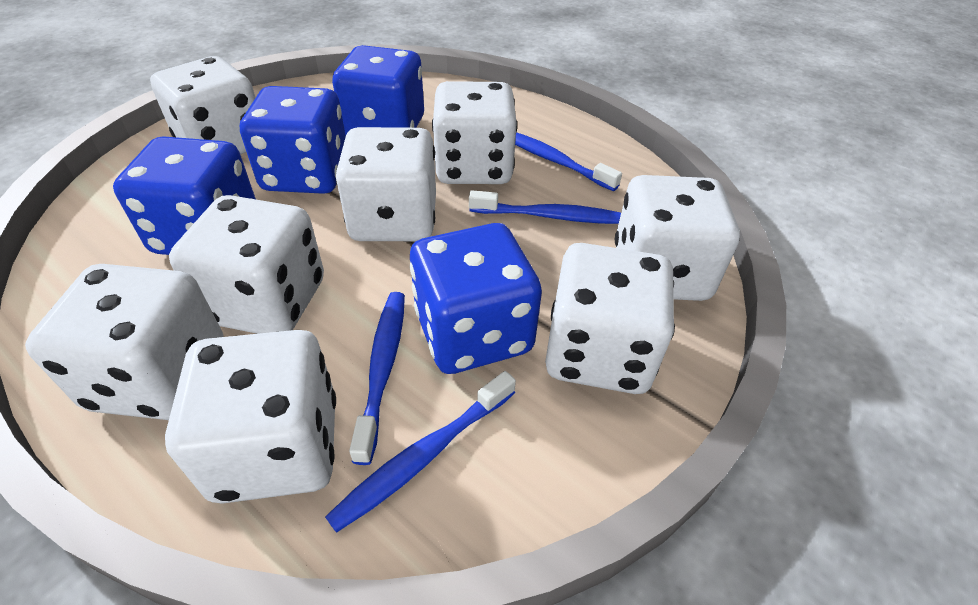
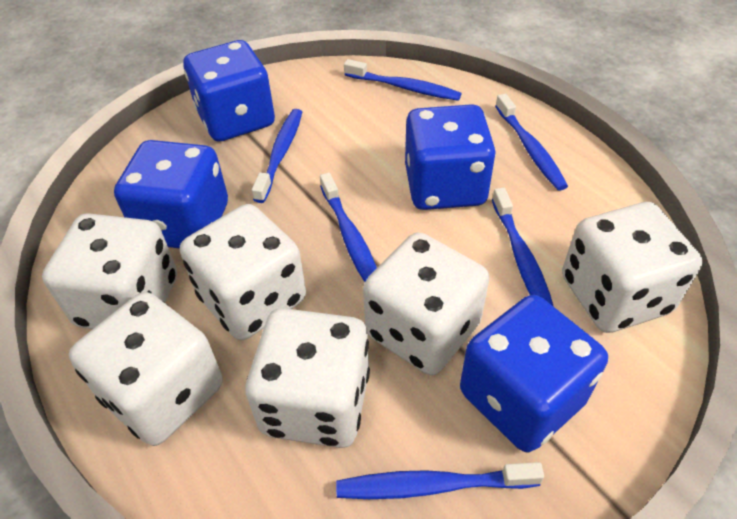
blue toothbrush: [325,371,516,533] [349,292,405,465] [469,190,621,224] [515,132,622,191] = 4 -> [252,109,302,203] [320,173,377,282] [336,462,544,499] [344,59,462,101] [492,188,554,307] [495,94,568,191] = 6
white dice: [25,264,224,420] [150,56,256,155] [165,330,336,504] [169,195,324,334] [336,127,436,241] [432,81,517,184] [545,243,675,394] [615,175,740,301] = 8 -> [42,213,177,329] [69,292,223,446] [180,204,306,340] [245,308,370,448] [363,232,489,375] [562,202,703,333] = 6

